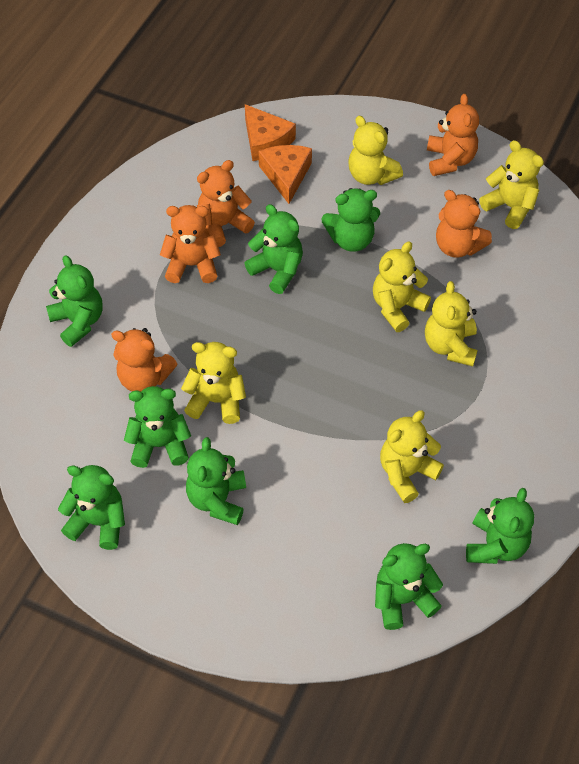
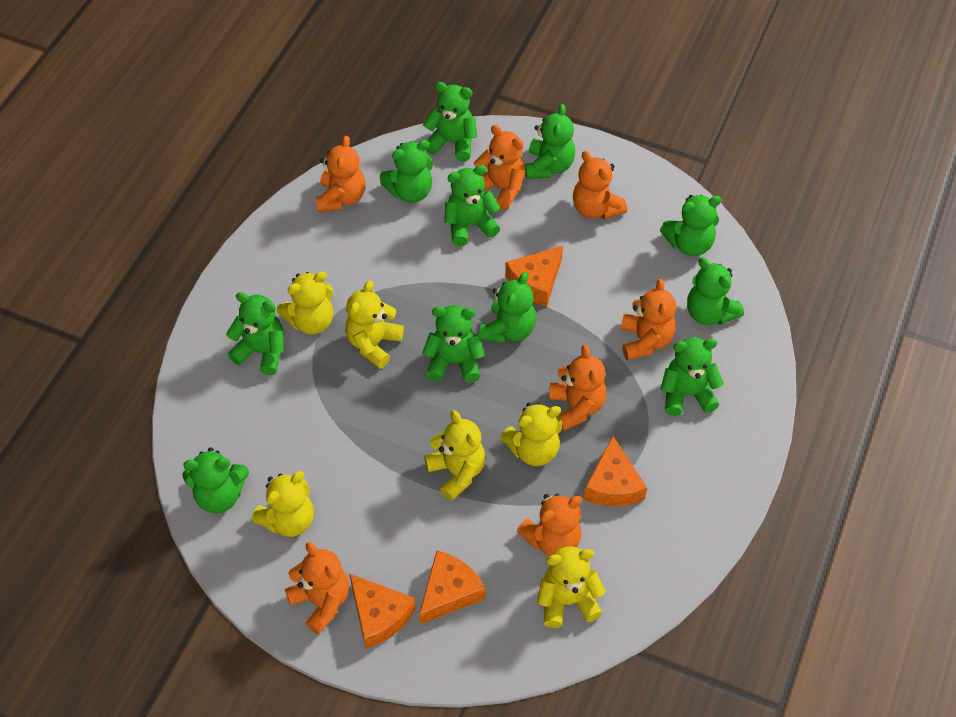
green teddy bear: [46,255,103,347] [58,465,125,550] [124,386,191,468] [186,437,246,525] [244,204,303,294] [321,188,380,252] [375,543,443,630] [466,488,534,564] = 8 -> [182,447,249,513] [226,292,284,375] [380,140,433,202] [422,305,485,383] [423,82,477,161] [444,165,500,246] [479,272,536,344] [525,104,575,179] [660,195,722,256] [661,337,724,416] [687,257,744,325] = 11
orange cheese: [245,104,296,161] [258,145,312,204] = 2 -> [349,573,416,648] [419,550,486,625] [505,246,563,307] [584,436,647,506] = 4
orange teddy bear: [111,328,178,392] [160,205,221,283] [197,160,255,247] [427,94,479,176] [436,190,492,258] = 5 -> [285,542,349,634] [316,136,366,212] [474,125,526,210] [517,493,582,556] [549,345,606,431] [573,151,627,219] [621,279,676,360] = 7

